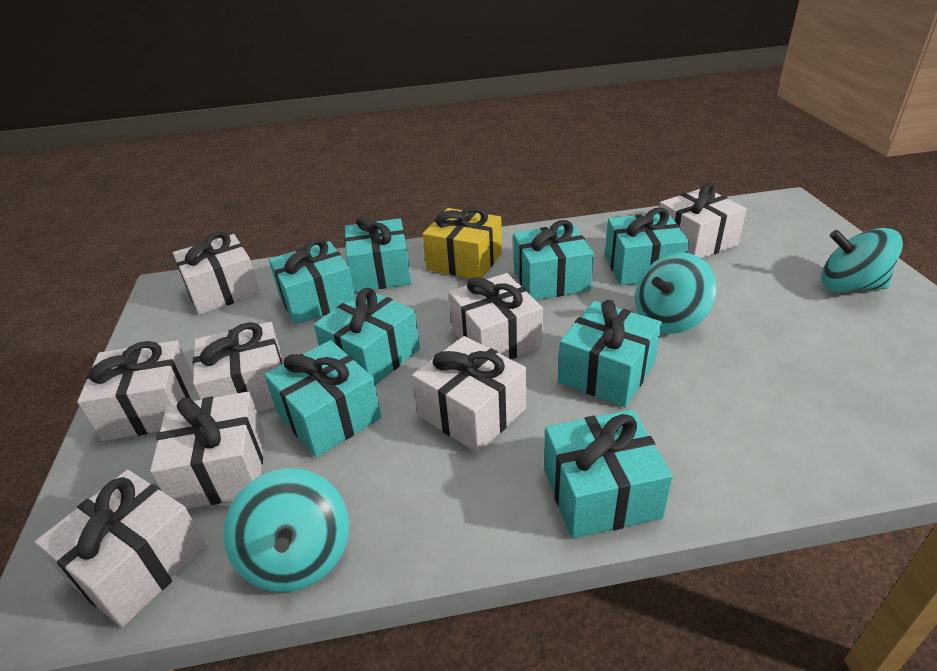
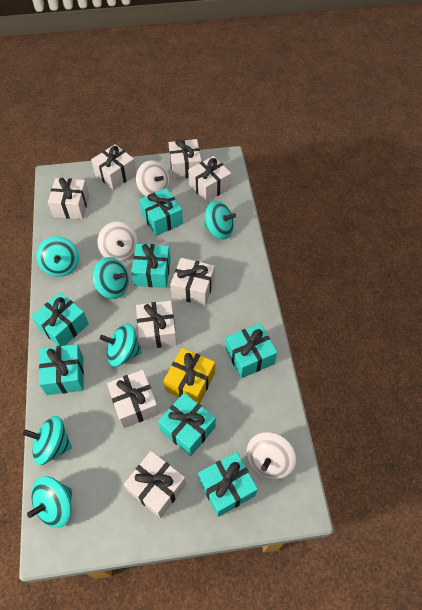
turquoise gift: [264,340,381,457] [269,239,355,325] [313,288,420,385] [345,216,411,292] [513,220,594,300] [544,409,673,539] [558,300,662,408] [605,208,689,285] = 8 -> [32,292,89,346] [39,344,84,395] [131,244,171,288] [139,188,183,236] [158,393,216,456] [198,452,258,517] [225,323,277,378] = 7
turquoise spinning top: [223,468,349,592] [635,252,717,334] [821,228,903,292] = 3 -> [23,416,72,465] [27,477,72,528] [36,236,79,277] [93,257,129,299] [100,323,142,367] [204,201,236,240] = 6
white spinning top: none = 0 -> [97,222,138,262] [136,160,170,196] [247,432,296,479] = 3

